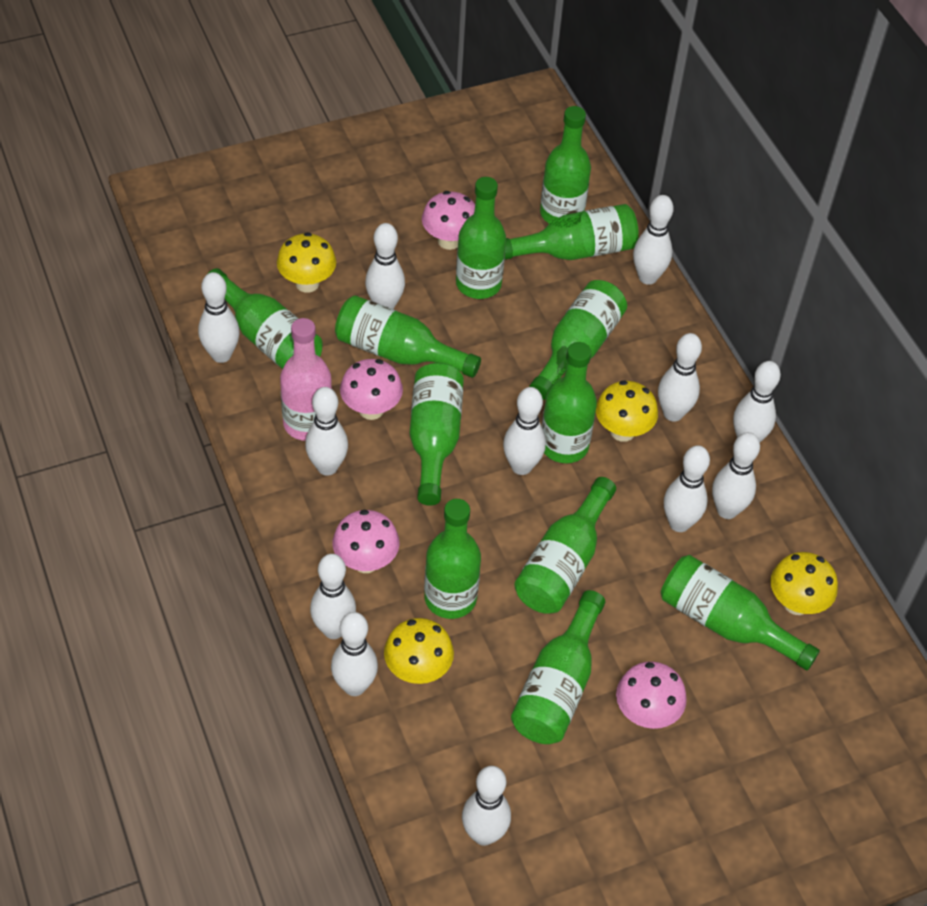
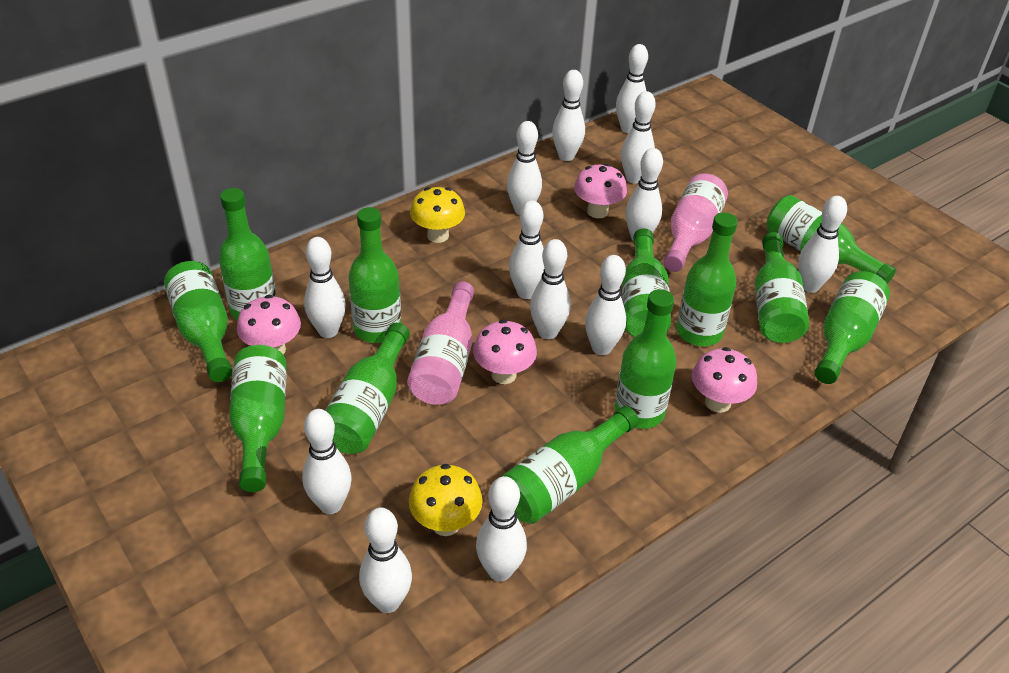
pink bottle: [280,318,332,441] = 1 -> [407,281,474,405] [663,173,728,272] = 2
white bowling pin: [198,272,240,363] [305,387,348,476] [310,554,356,639] [331,612,378,696] [365,223,405,309] [462,766,511,846] [503,387,546,475] [633,195,674,285] [658,333,702,422] [664,445,710,532] [712,432,760,519] [733,361,781,442] = 12 -> [302,409,352,514] [304,237,346,338] [359,508,412,613] [476,476,527,582] [507,121,542,215] [509,200,544,299] [530,239,571,339] [552,70,585,161] [585,255,626,355] [616,44,648,133] [621,91,656,184] [625,148,663,241] [798,196,847,293] = 13
yellow mushroom: [277,232,336,293] [384,618,454,684] [596,380,658,442] [770,552,838,615] = 4 -> [409,464,483,536] [410,187,465,243] = 2

